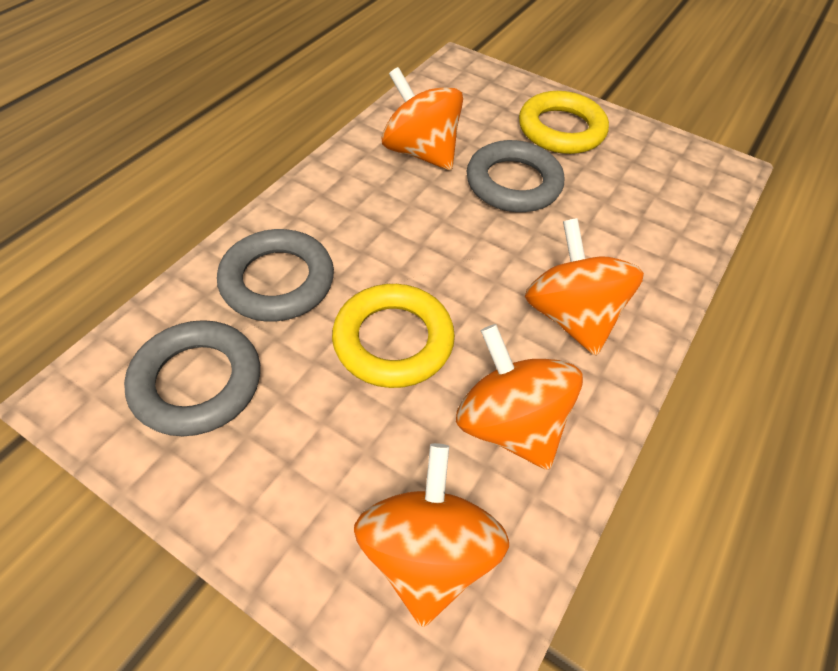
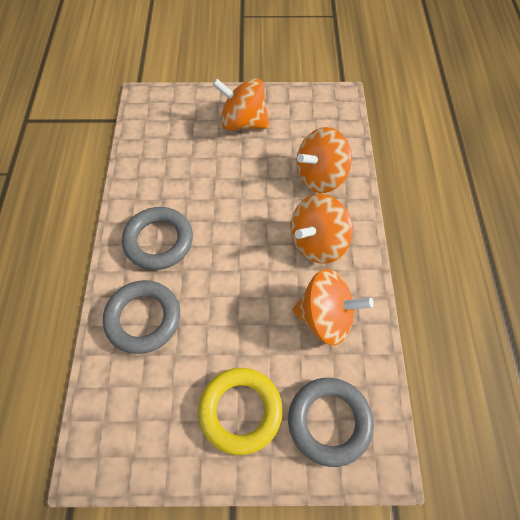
yellow ring: [332,284,455,388] [519,91,609,154] = 2 -> [198,368,283,455] = 1

